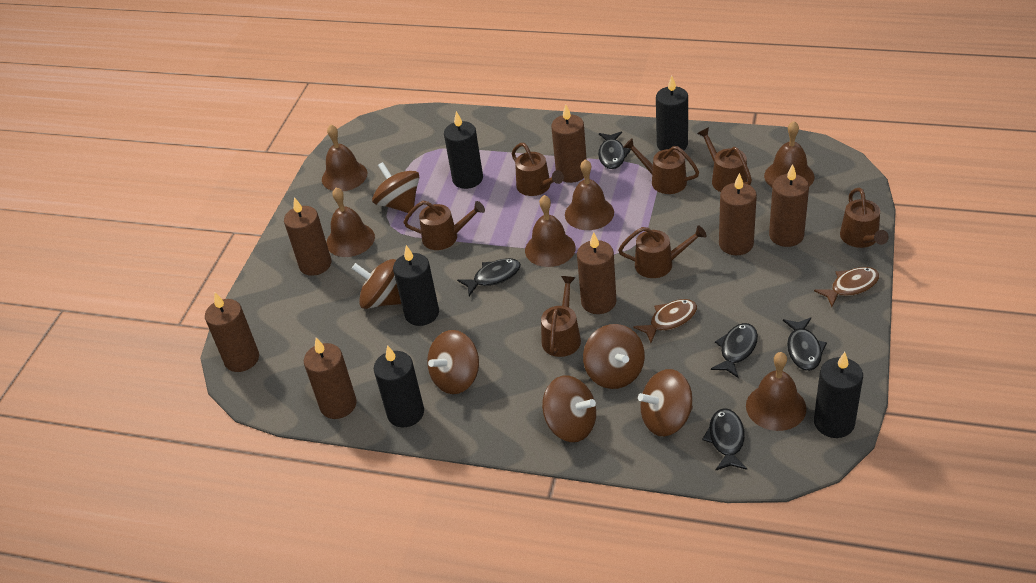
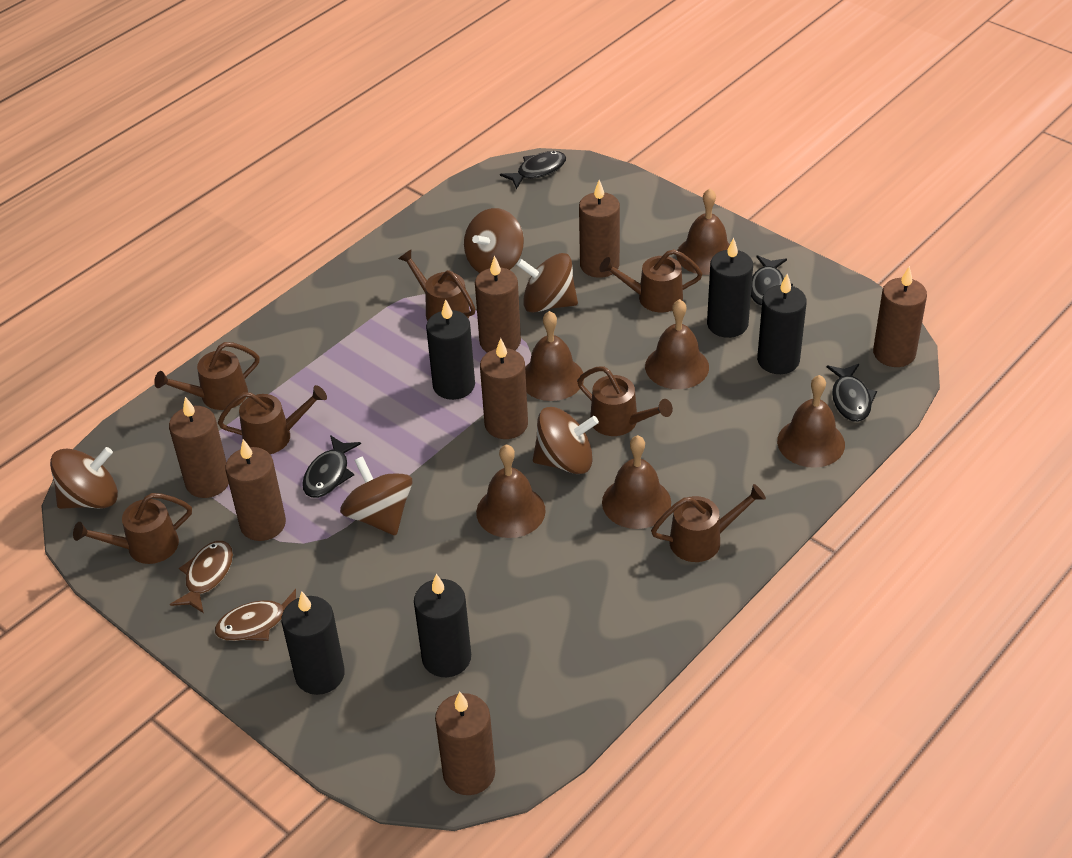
black fish: [457,258,521,296] [598,131,631,169] [702,408,747,471] [711,323,758,378] [783,317,827,371] = 5 -> [302,435,361,498] [500,151,566,190] [751,255,793,306] [827,364,877,422] = 4
brown spinning top: [352,259,401,309] [372,162,419,213] [427,330,479,394] [542,376,596,442] [583,324,645,389] [638,369,693,436] = 6 -> [50,447,118,509] [340,456,413,536] [464,208,524,273] [517,253,578,313] [533,407,599,474] = 5

